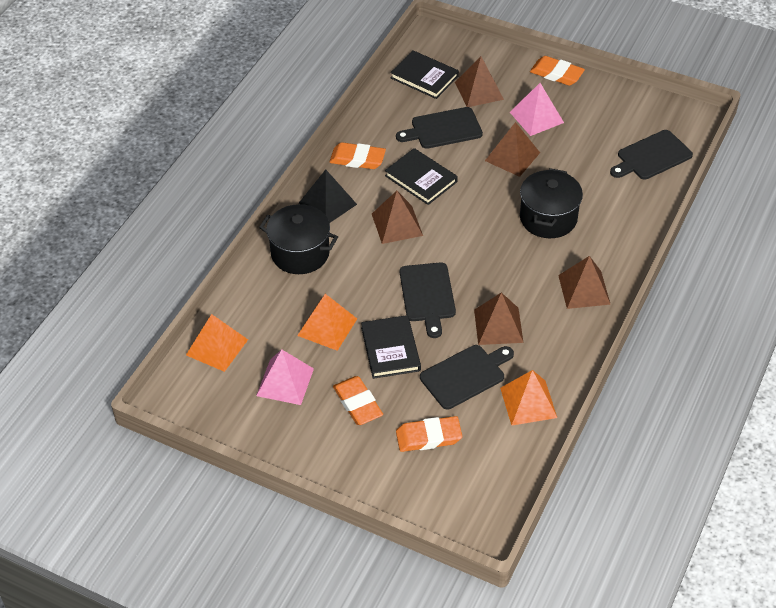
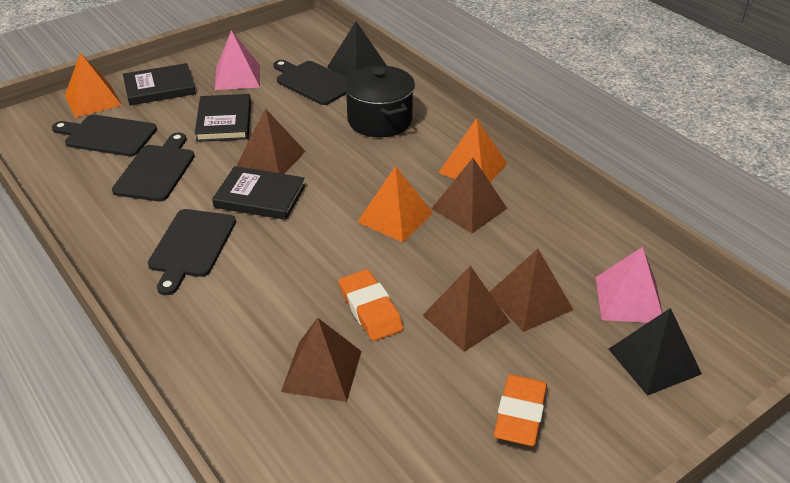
black pot: [259,204,338,274] [520,168,583,238] = 2 -> [344,65,415,137] = 1
black pyramid: [299,170,357,223] = 1 -> [327,21,387,77] [609,308,702,396] = 2
orange eraser: [329,142,386,169] [333,376,383,425] [396,416,462,452] [530,56,585,86] = 4 -> [339,269,404,341] [494,374,547,446] = 2

